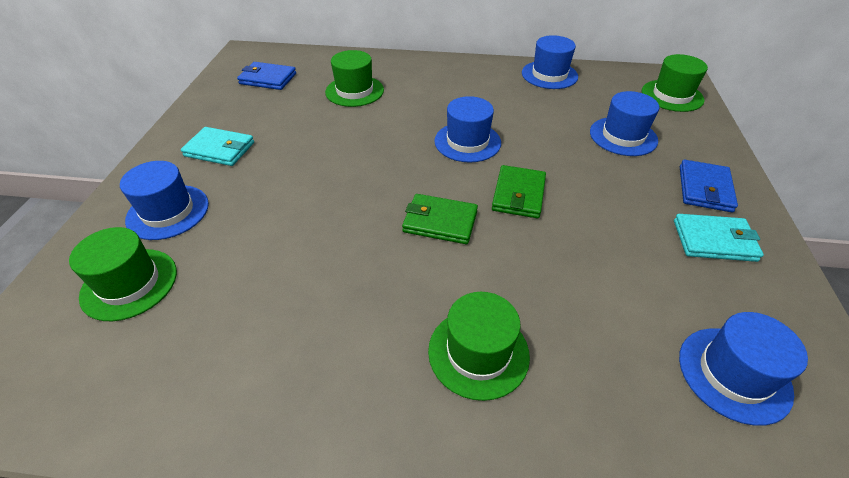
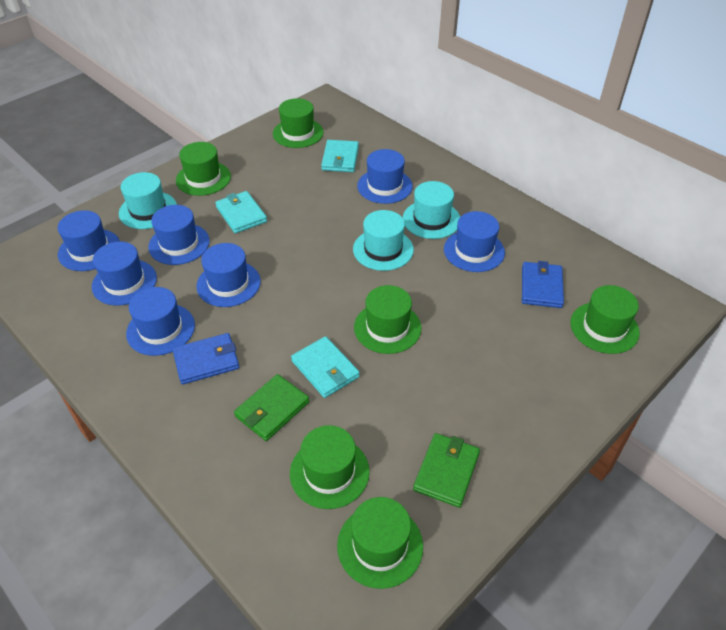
blue hat: [120,161,209,240] [434,96,501,163] [522,35,578,89] [590,91,659,156] [679,312,808,426] = 5 -> [58,210,120,271] [92,241,157,306] [126,287,195,356] [148,205,210,265] [196,243,261,307] [357,149,413,204] [444,211,505,272] = 7
green hat: [69,227,177,321] [325,50,384,107] [428,292,530,401] [642,54,708,112] = 4 -> [176,142,231,196] [273,98,323,148] [290,425,370,509] [337,497,423,589] [354,285,421,354] [570,285,640,354] = 6
turquoise hat: none = 0 -> [119,172,177,229] [353,210,414,271] [403,181,460,239] = 3
turquoise wallet: [181,127,254,166] [674,214,764,262] = 2 -> [215,191,267,233] [291,336,360,398] [321,140,359,172] = 3

